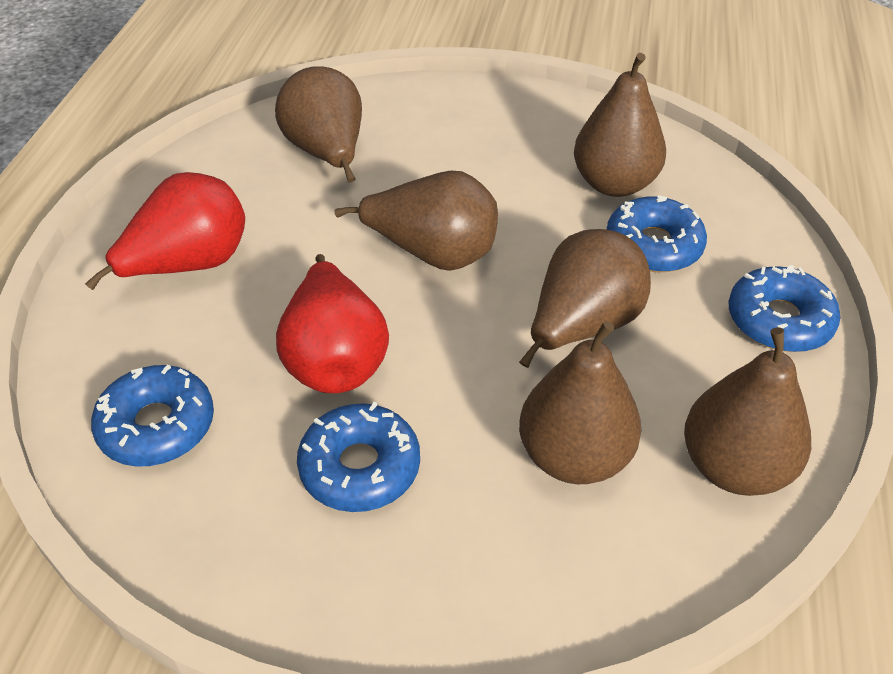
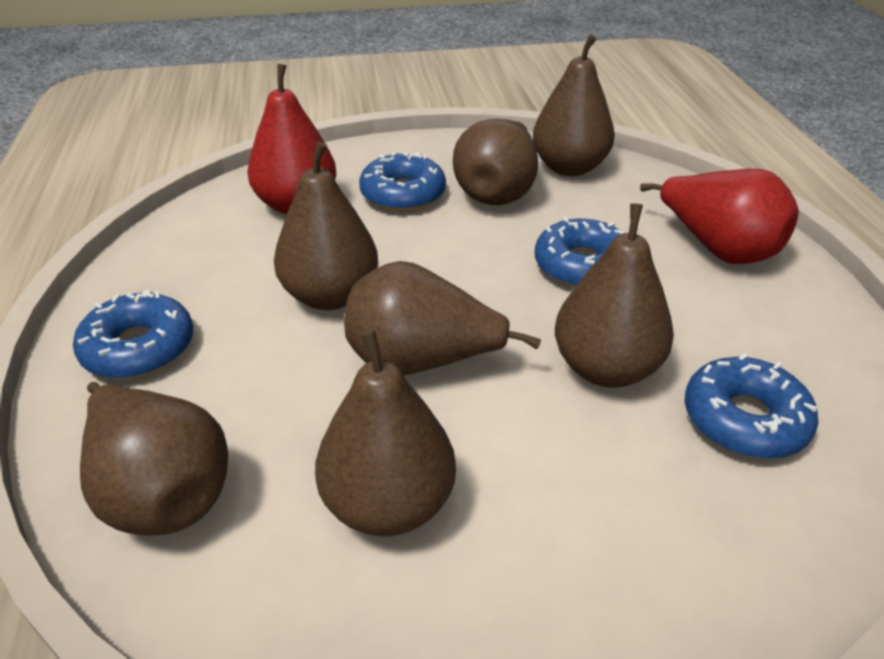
brown pear: [275,67,362,183] [334,171,498,271] [519,229,651,368] [519,321,641,484] [574,53,666,197] [684,327,811,496] = 6 -> [80,382,228,536] [274,141,378,310] [315,329,456,536] [344,261,541,375] [453,119,538,205] [533,35,615,176] [555,203,674,388] = 7

